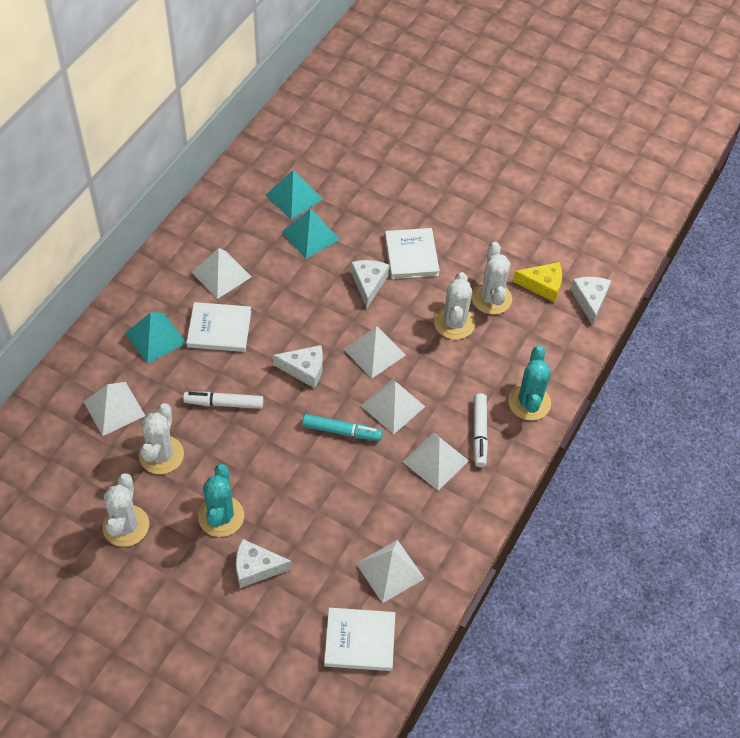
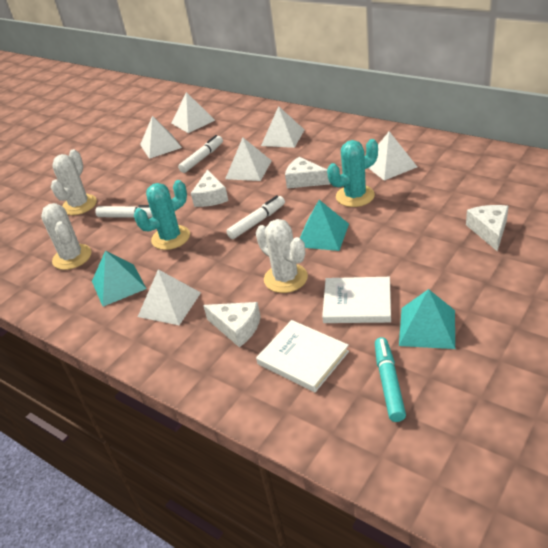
white book: [186,302,251,352] [324,608,395,671] [385,228,440,279] = 3 -> [256,320,349,392] [322,277,391,323] = 2
white cactus: [102,473,149,547] [139,403,184,474] [434,272,475,340] [472,242,512,315] = 4 -> [41,203,91,270] [51,149,97,215] [256,219,308,293] = 3
white marker: [183,392,264,409] [473,393,488,467] = 2 -> [95,205,153,218] [178,135,223,173] [226,195,285,239] = 3
yellow cheese: [513,262,562,302] = 1 -> none = 0

